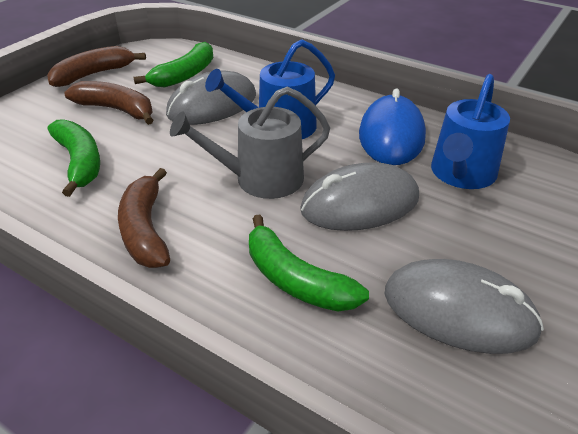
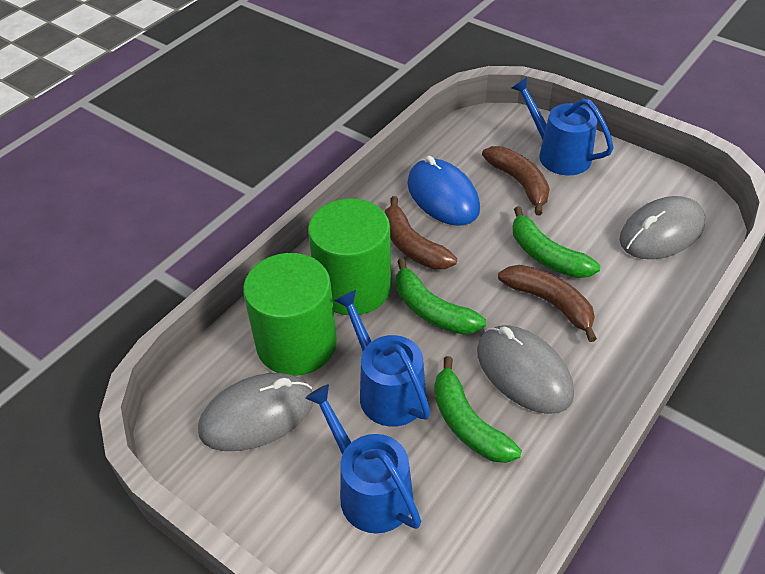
blue watering can: [205,39,335,139] [431,74,510,189] = 2 -> [305,384,421,534] [334,290,430,427] [511,77,614,176] = 3
green cylinder: none = 0 -> [243,253,337,376] [308,198,391,315] = 2
grey watering can: [170,87,330,199] = 1 -> none = 0

